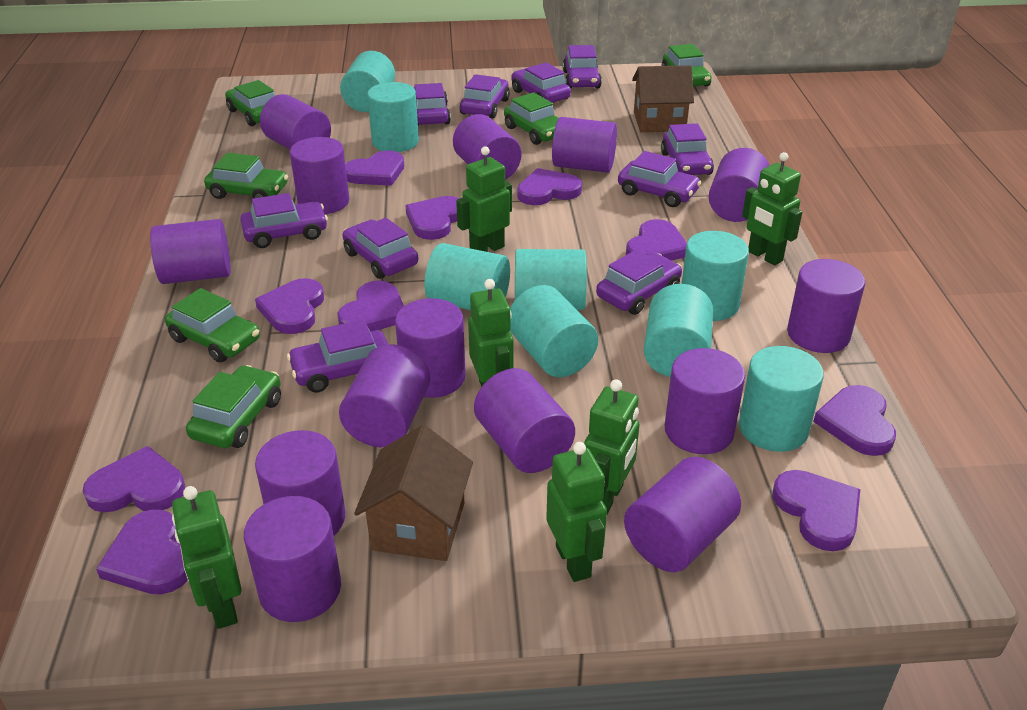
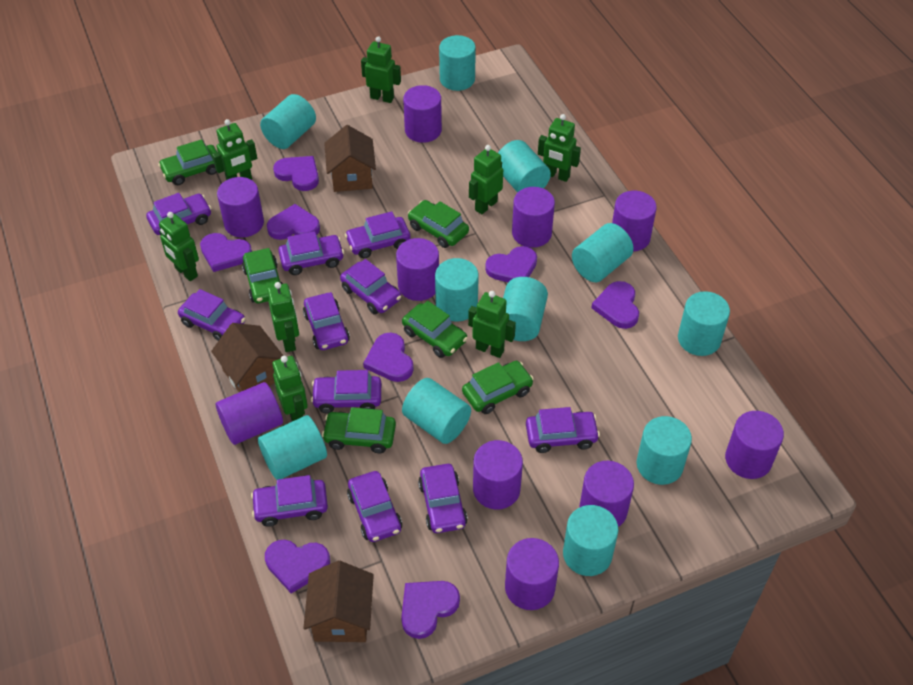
brown house: [354,425,473,561] [632,65,694,132] = 2 -> [211,323,284,392] [303,561,374,642] [324,125,376,192] = 3
green robot: [172,486,242,629] [456,146,512,252] [468,279,514,387] [546,442,607,582] [584,379,640,514] [742,152,802,266] = 6 -> [159,212,199,281] [212,119,257,180] [267,282,299,352] [272,356,308,421] [361,36,401,103] [468,291,516,358] [469,145,503,214] [538,114,581,182] = 8
purple car: [240,193,328,248] [287,319,388,393] [343,218,418,279] [414,83,451,126] [459,74,510,118] [511,62,571,103] [563,45,602,88] [596,250,682,315] [618,151,701,207] [661,123,714,175] = 10 -> [146,193,212,235] [178,289,245,341] [251,475,328,527] [278,231,344,275] [303,292,350,350] [311,370,381,414] [340,259,401,315] [345,211,410,258] [347,471,402,542] [418,464,468,533] [526,407,600,453] = 11
purple cylinder: [150,219,231,284] [244,496,341,622] [255,430,345,535] [260,94,331,149] [290,137,349,214] [339,344,430,447] [395,298,466,398] [453,114,521,180] [474,368,575,473] [552,117,617,173] [624,457,741,572] [665,348,745,454] [709,148,770,222] [787,259,865,353] = 14 -> [216,382,283,445] [217,177,264,237] [396,238,439,301] [403,85,442,143] [473,440,523,509] [505,538,559,610] [512,187,555,248] [579,461,634,527] [612,191,657,251] [725,411,784,479] = 10
purple heart: [83,446,185,512] [96,509,188,594] [255,278,324,334] [337,280,404,332] [345,150,404,186] [405,196,459,240] [517,168,582,205] [626,219,687,261] [773,470,860,551] [813,385,896,456] = 10 -> [200,233,252,272] [265,540,330,594] [267,204,320,240] [273,156,319,191] [363,333,414,382] [401,581,460,639] [485,246,537,282] [591,281,639,329] = 8
turquoise cylinder: [340,51,395,112] [367,82,419,152] [424,243,510,310] [510,285,598,377] [515,249,587,310] [644,284,713,377] [682,231,749,321] [739,346,824,452] = 8 -> [258,415,327,480] [260,94,316,149] [402,378,471,444] [435,258,479,322] [439,35,476,91] [498,140,551,193] [503,277,548,341] [563,505,618,576] [572,223,633,282] [637,416,692,485] [678,291,730,356] = 11

